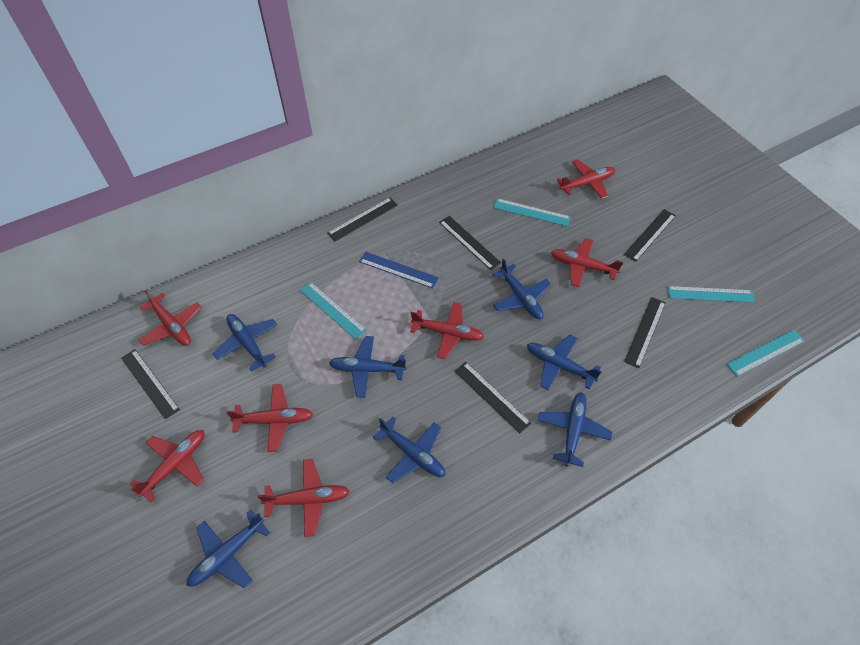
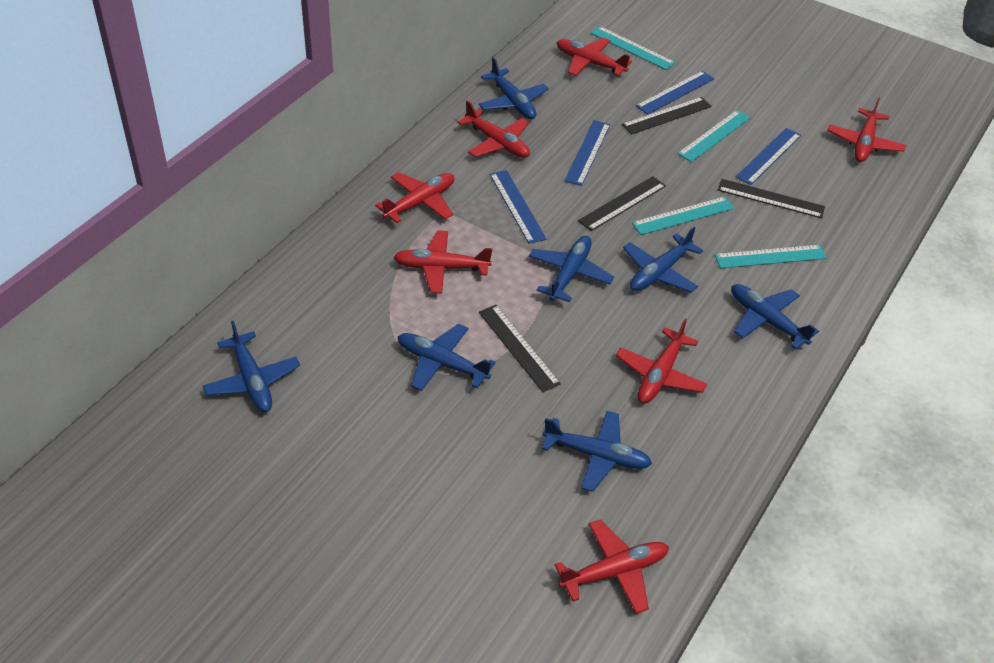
black ruler: [121,349,180,420] [327,198,398,241] [439,216,501,270] [455,362,531,433] [624,209,676,262] [624,297,666,368] = 6 -> [479,305,561,392] [578,176,666,231] [622,97,712,135] [718,179,825,218] = 4
blue ruler: [359,252,439,288] = 1 -> [490,170,547,244] [564,120,610,186] [636,71,714,115] [736,128,801,185] = 4

